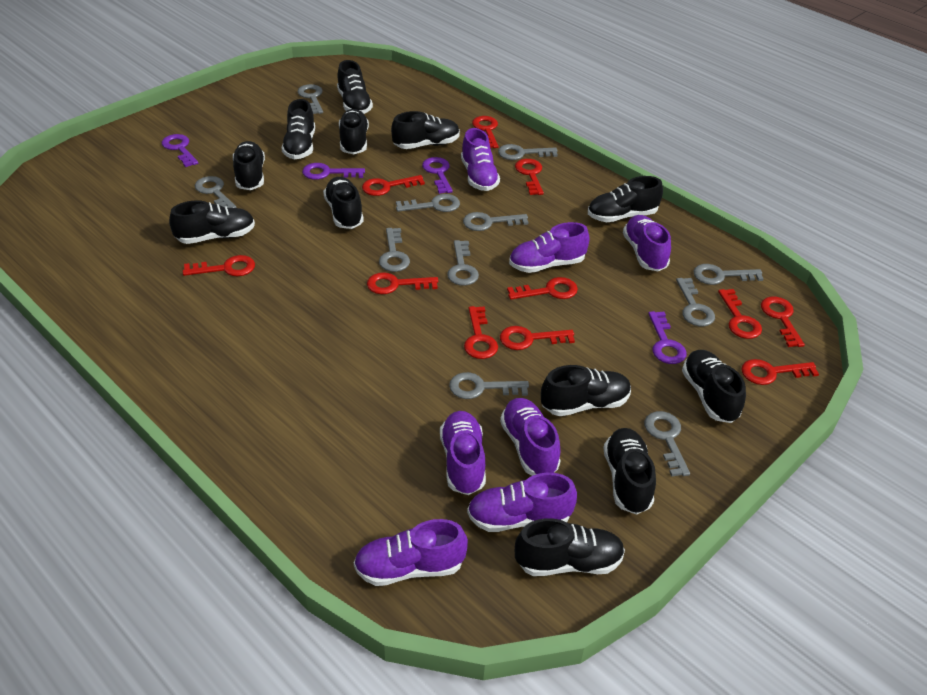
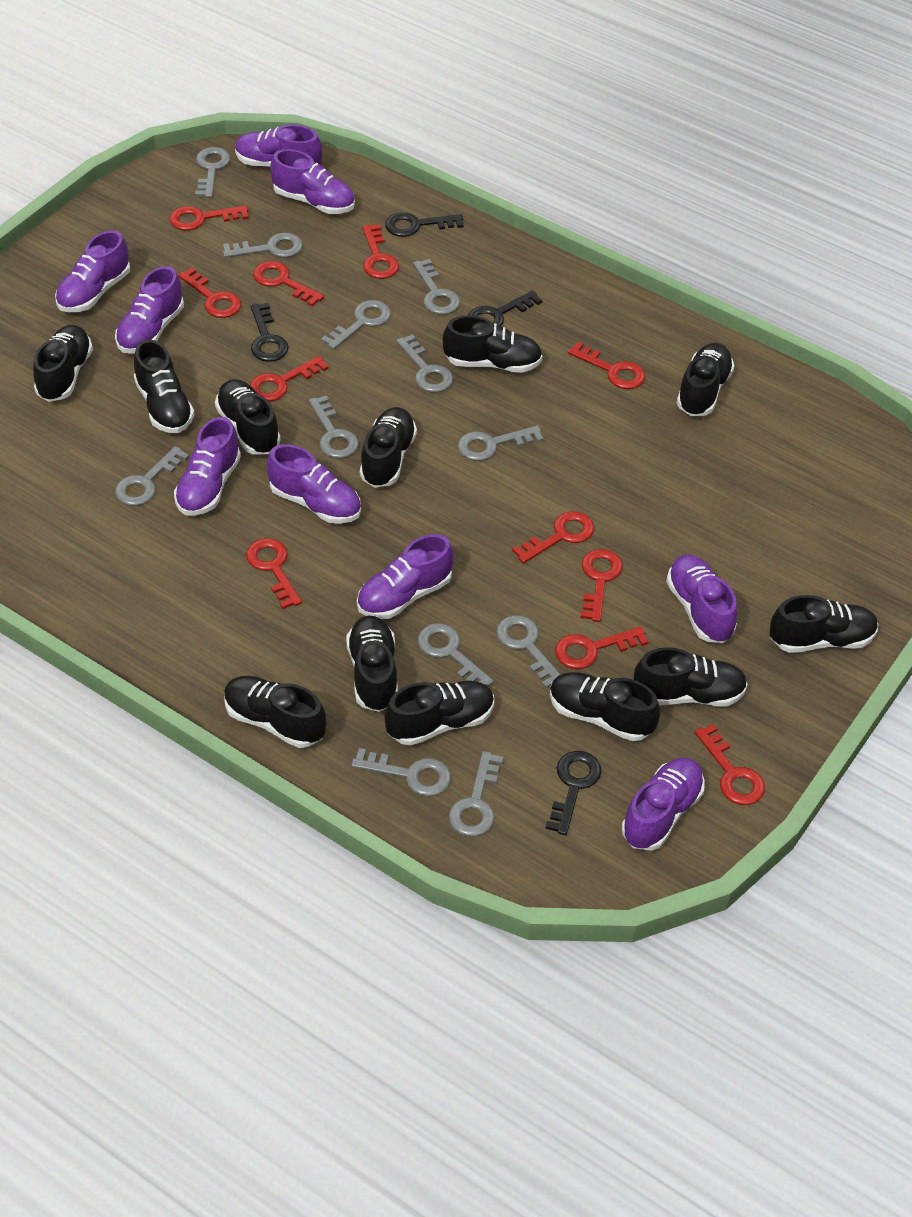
black key: none = 0 -> [251,303,289,362] [385,212,464,237] [468,290,542,326] [545,751,602,835] = 4
grey key: [195,176,237,208] [298,84,323,114] [379,228,410,272] [396,194,460,212] [447,240,479,286] [449,372,529,399] [463,212,529,231] [498,144,558,160] [644,411,690,477] [676,278,715,326] [693,264,764,285] = 11 -> [115,446,189,506] [195,147,230,198] [223,233,303,258] [309,395,359,459] [321,300,391,350] [351,748,451,796] [396,334,453,392] [413,259,460,315] [417,623,494,687] [449,751,503,837] [458,426,544,461] [496,615,560,688] = 12
purple key: [161,134,198,167] [302,163,365,180] [422,157,453,194] [648,311,687,364] = 4 -> none = 0
purple shoe: [354,519,468,586] [440,411,486,495] [461,128,500,191] [467,473,577,532] [500,398,561,476] [509,222,590,273] [623,215,671,272] = 7 -> [55,230,130,312] [115,266,184,354] [174,417,241,516] [235,125,322,167] [267,444,361,524] [270,149,355,214] [357,534,453,619] [622,758,705,851] [666,555,738,643] = 9

